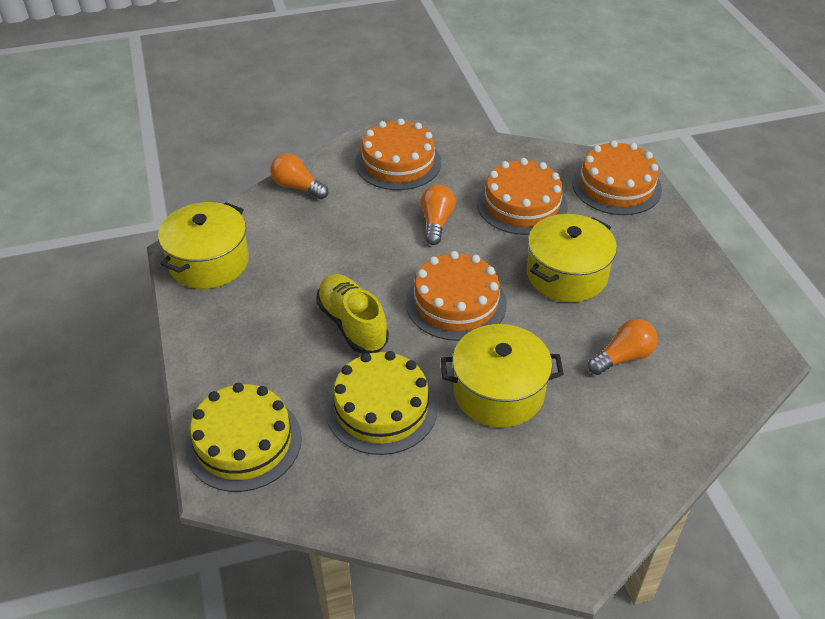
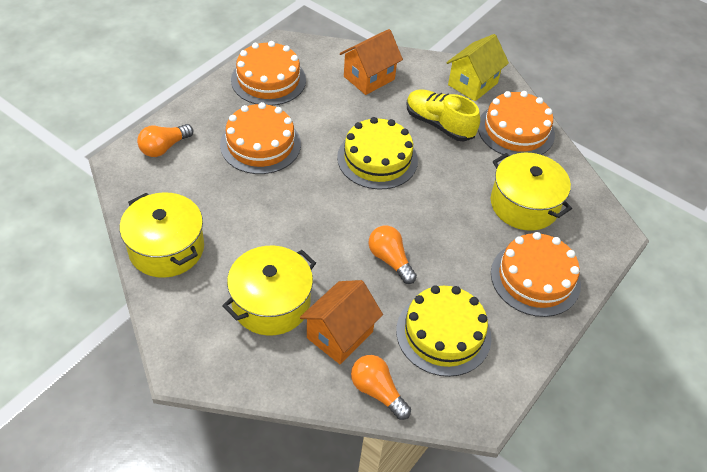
orange house: none = 0 -> [300,280,383,364] [340,29,403,95] = 2
yellow house: none = 0 -> [446,34,509,101] = 1

